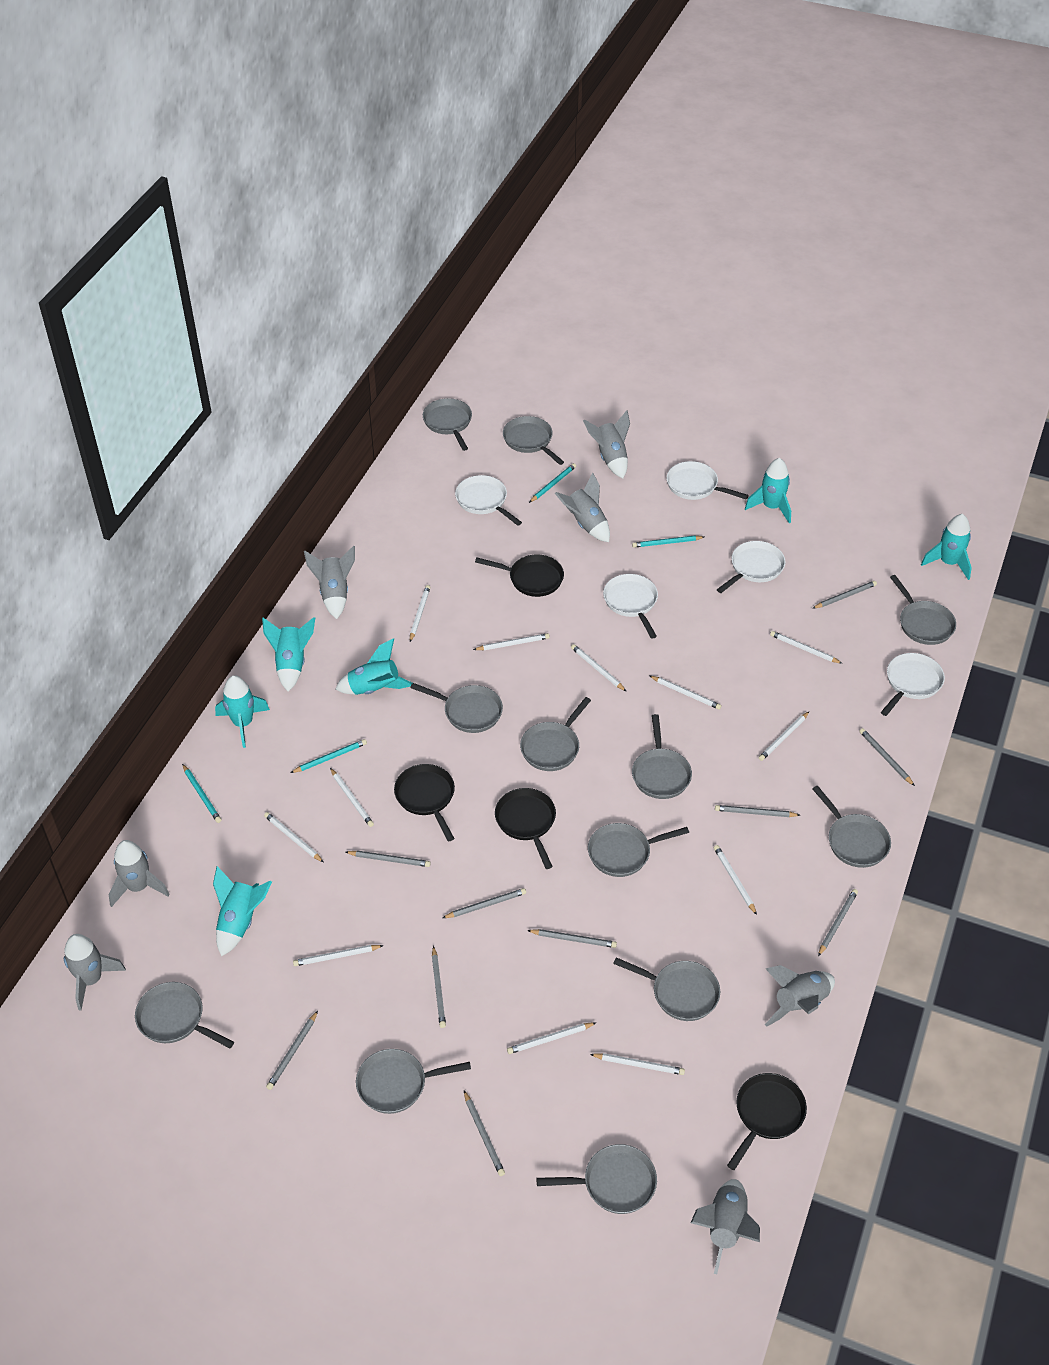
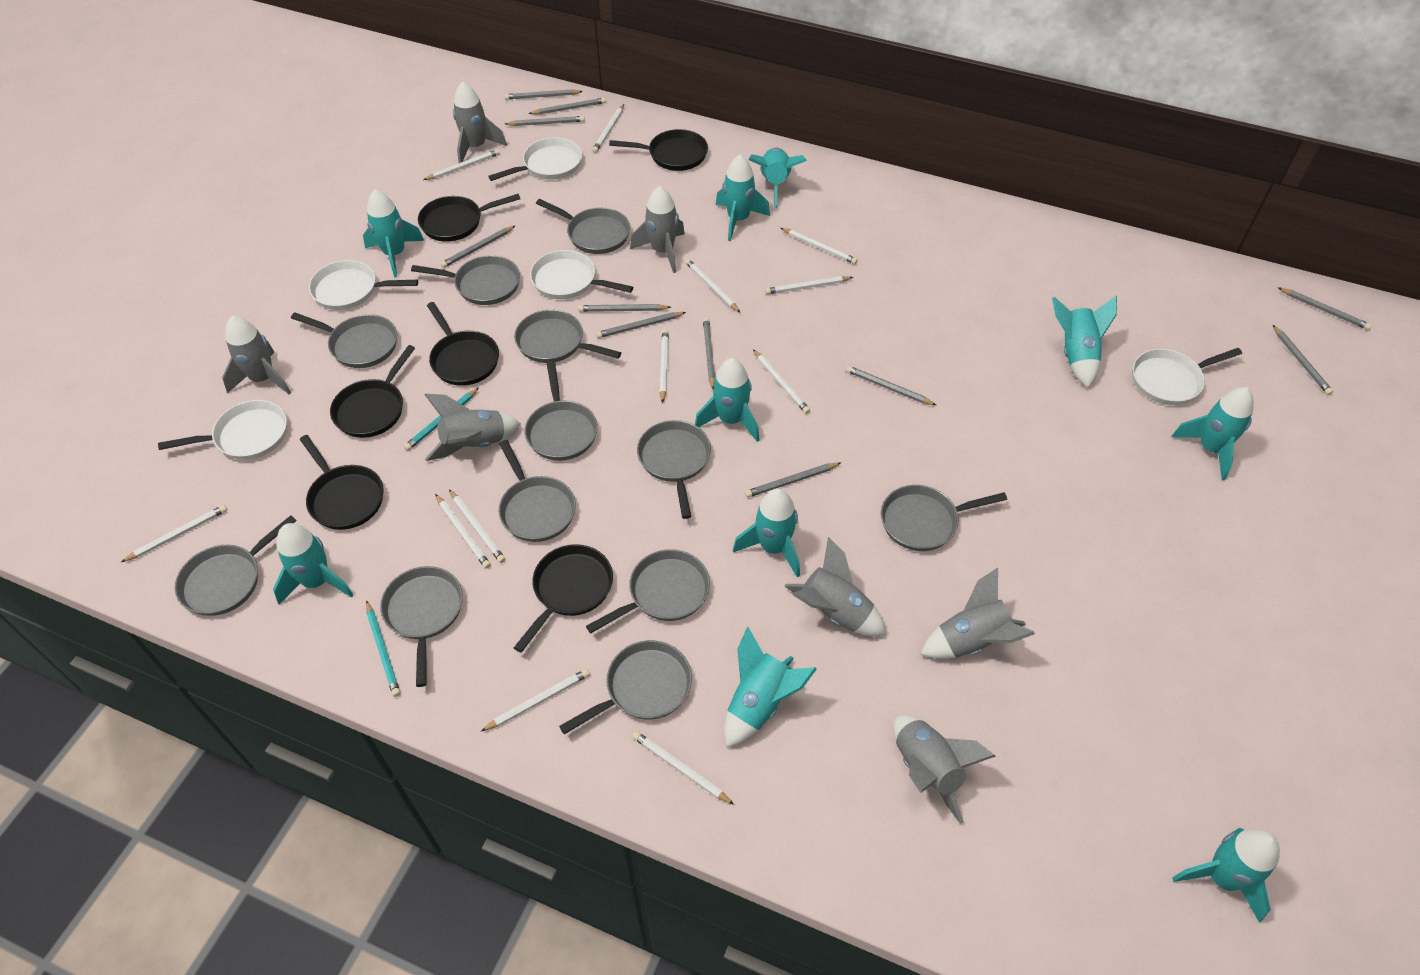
black pan: [394,764,455,841] [475,555,564,597] [495,788,556,869] [727,1073,807,1170] = 4 -> [300,435,384,530] [330,345,415,438] [418,194,520,242] [427,302,499,386] [514,544,613,653] [609,129,708,171] = 6
grey pencil: [266,1011,318,1090] [346,851,431,867] [432,946,446,1028] [442,888,526,918] [464,1091,505,1176] [527,929,617,948] [715,805,800,817] [813,581,877,608] [818,889,858,956] [859,728,915,786] = 10 -> [441,226,515,268] [504,89,583,100] [505,116,585,126] [528,98,606,115] [578,304,671,312] [596,312,686,338] [703,317,715,389] [745,463,841,498] [846,366,936,405] [1273,325,1333,395] [1278,287,1372,330] = 11
turquoise pencil: [182,764,222,823] [291,739,367,773] [529,463,576,503] [632,536,704,548] = 4 -> [366,600,400,697] [404,388,479,451] = 2
turquoise rocket: [213,866,272,956] [215,675,270,748] [262,617,315,692] [335,638,412,695] [745,458,791,523] [921,514,972,580] = 6 -> [273,523,354,604] [363,189,424,278] [695,358,760,442] [716,154,770,241] [724,626,817,747] [733,488,800,577] [748,148,807,208] [1052,295,1117,388] [1172,387,1253,480] [1172,828,1280,923] = 10

